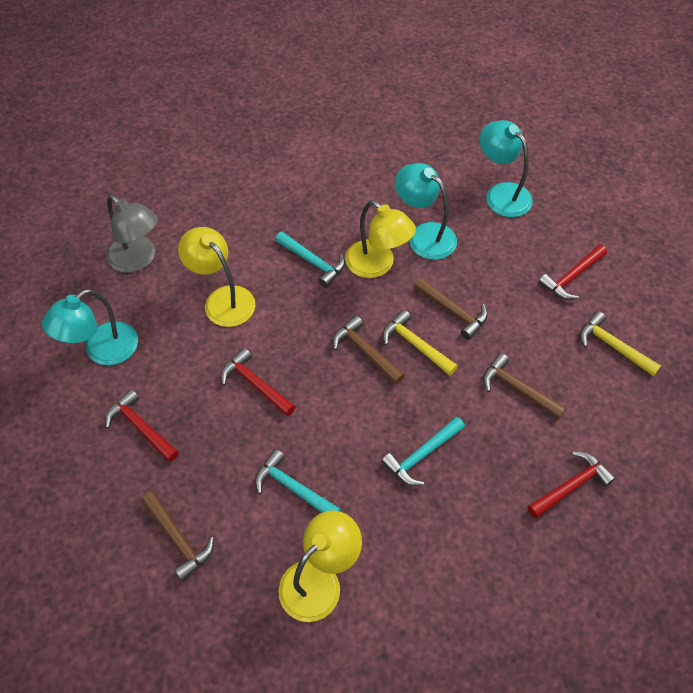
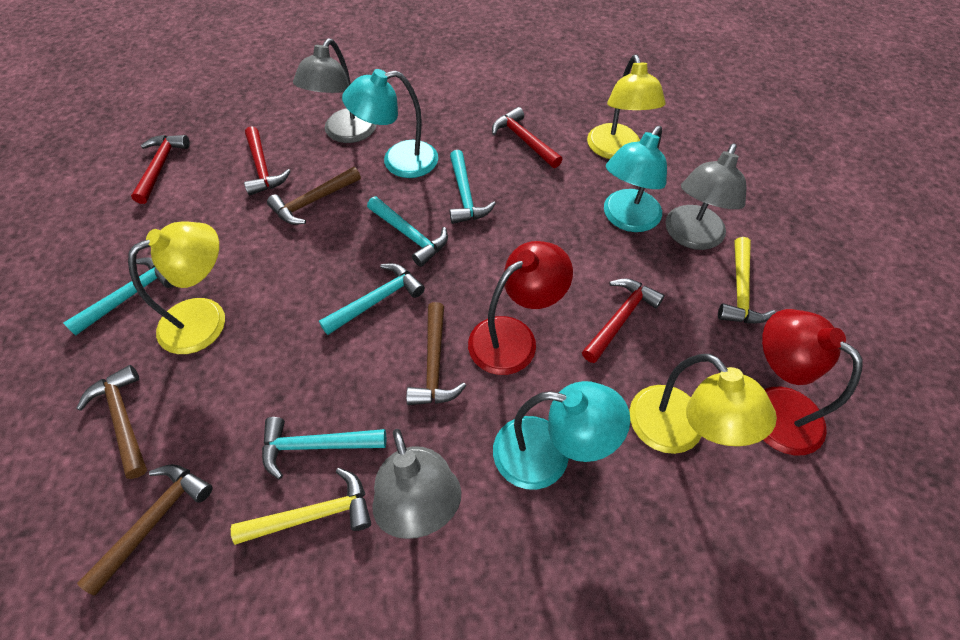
grey lamp: [106,195,158,273] = 1 -> [293,38,376,143] [372,429,461,539] [666,143,746,250] = 3
red lamp: none = 0 -> [468,241,573,375] [762,309,862,455] = 2
turquoise hammer: [255,449,341,513] [275,232,345,288] [381,417,465,486] = 3 -> [63,257,174,335] [262,417,386,479] [319,263,425,335] [367,197,448,267] [450,150,496,224] = 5

